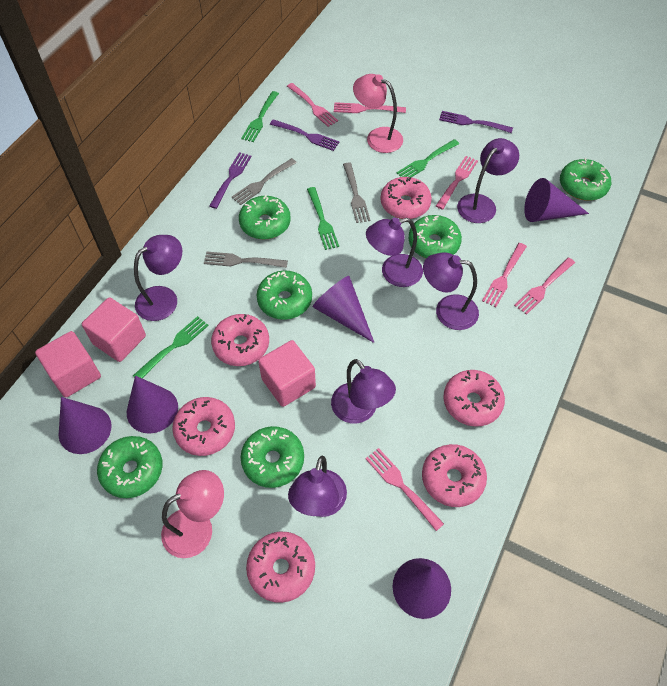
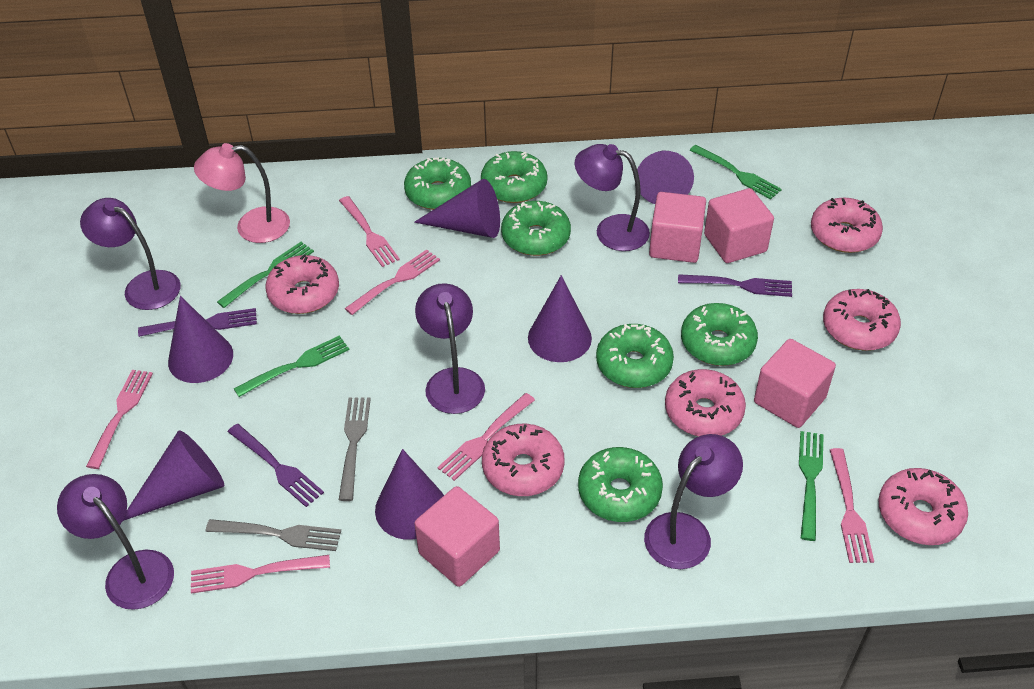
grey fork: [204,252,288,268] [232,158,297,205] [343,162,370,223] = 3 -> [206,519,341,551] [339,397,371,501] = 2
pink cube: [35,331,101,397] [82,297,146,362] [258,340,316,407] = 3 -> [414,486,500,587] [649,192,706,263] [704,188,774,263] [754,339,836,428] = 4
pink lamp: [161,470,224,558] [353,74,403,153] = 2 -> [194,143,290,243] = 1
purple cone: [59,397,111,454] [127,376,178,433] [312,276,374,343] [393,558,451,619] [524,178,589,222] = 5 -> [123,430,224,521] [168,296,233,383] [375,449,444,540] [414,179,500,238] [528,275,592,362] [637,150,694,204] = 6
purple lamp: [134,235,182,321] [288,456,347,517] [331,359,396,424] [366,218,423,287] [423,252,479,330] [457,138,519,223] = 6 -> [57,474,174,610] [80,198,181,310] [415,283,485,414] [575,144,650,251] [644,434,743,569] = 5

